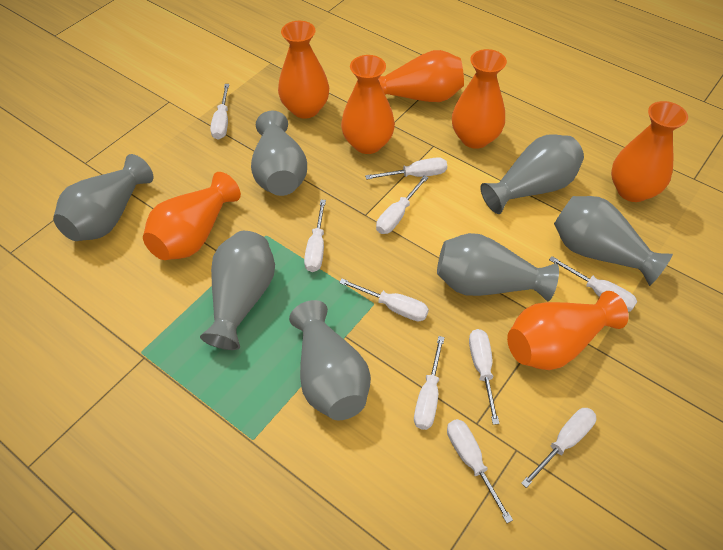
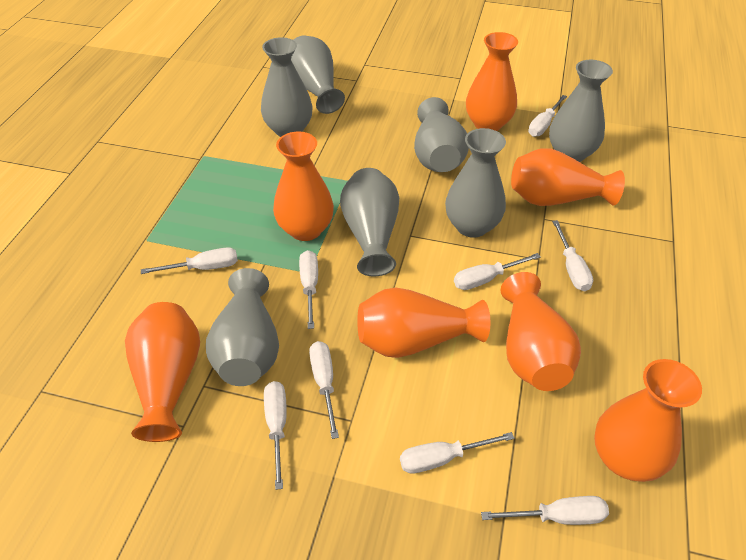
white screwdriver: [210,84,229,140] [304,200,326,272] [339,279,429,321] [365,157,447,180] [376,175,429,234] [414,336,445,430] [447,419,513,523] [469,329,500,425] [521,408,597,488] [549,256,637,312] = 10 -> [141,247,238,274] [264,381,287,490] [299,250,318,329] [309,341,339,439] [400,432,514,474] [454,253,541,290] [481,496,609,525] [528,95,567,137] [552,220,593,291] = 9

